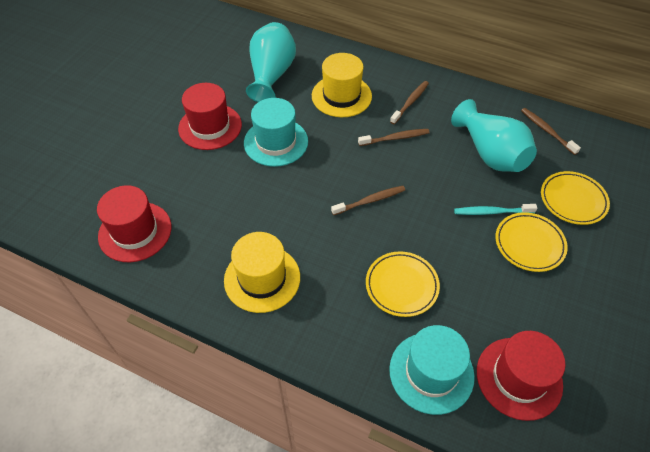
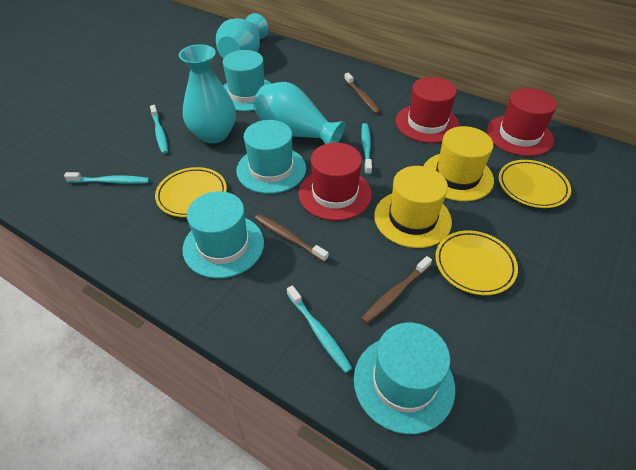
brown toothbrush: [331,186,405,215] [358,129,430,146] [390,81,429,124] [521,108,581,155] = 4 -> [255,214,329,262] [344,73,381,114] [361,256,432,324] = 3
turquoise hat: [244,98,308,167] [389,325,475,415] = 2 -> [183,191,264,278] [223,50,272,111] [236,120,306,194] [354,322,455,434] = 4
turquoise toothbrush: [454,204,537,215] = 1 -> [64,172,150,184] [150,105,168,154] [287,285,352,373] [361,123,372,175] = 4
turquoise vase: [246,22,296,102] [451,99,537,172] = 2 -> [179,44,236,143] [216,13,268,59] [253,82,345,144] = 3

